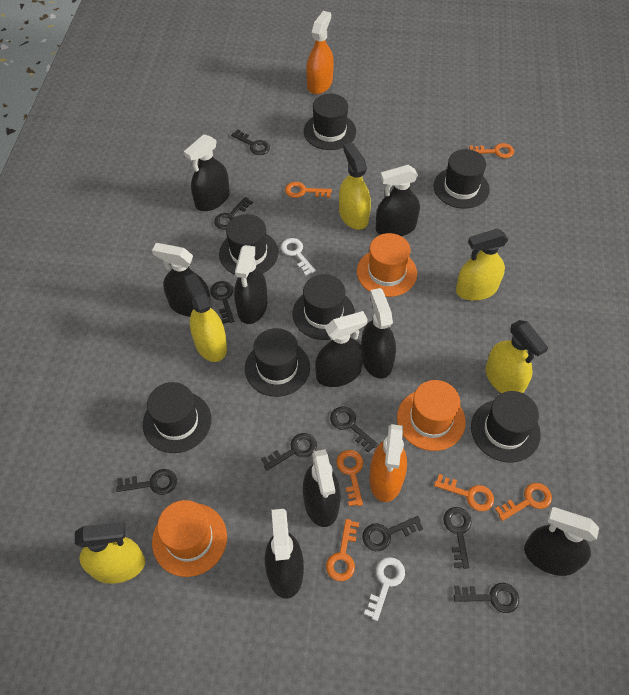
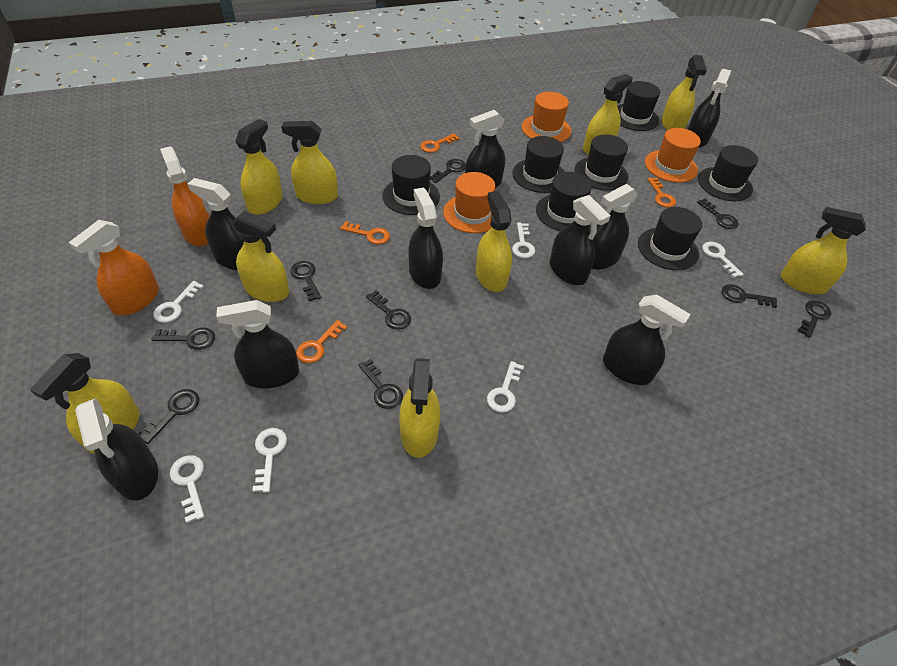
orange key: [285,182,332,198] [326,519,359,581] [336,450,363,506] [434,474,494,511] [469,143,514,158] [495,483,552,521] = 6 -> [296,320,347,363] [340,221,390,245] [420,133,460,153] [647,178,676,208] = 4
white key: [281,238,316,275] [364,557,405,621] = 2 -> [153,281,204,323] [170,455,204,523] [252,428,287,493] [487,361,524,413] [512,223,535,258] [702,242,744,278] = 6
yellow spray bottle: [75,522,145,584] [185,274,227,362] [339,143,371,230] [456,229,508,301] [486,320,548,393] = 5 -> [30,353,140,454] [232,211,289,302] [235,119,283,215] [282,121,338,204] [399,358,440,458] [476,191,512,292] [583,74,633,155] [662,55,707,130] [781,207,866,294] = 9

